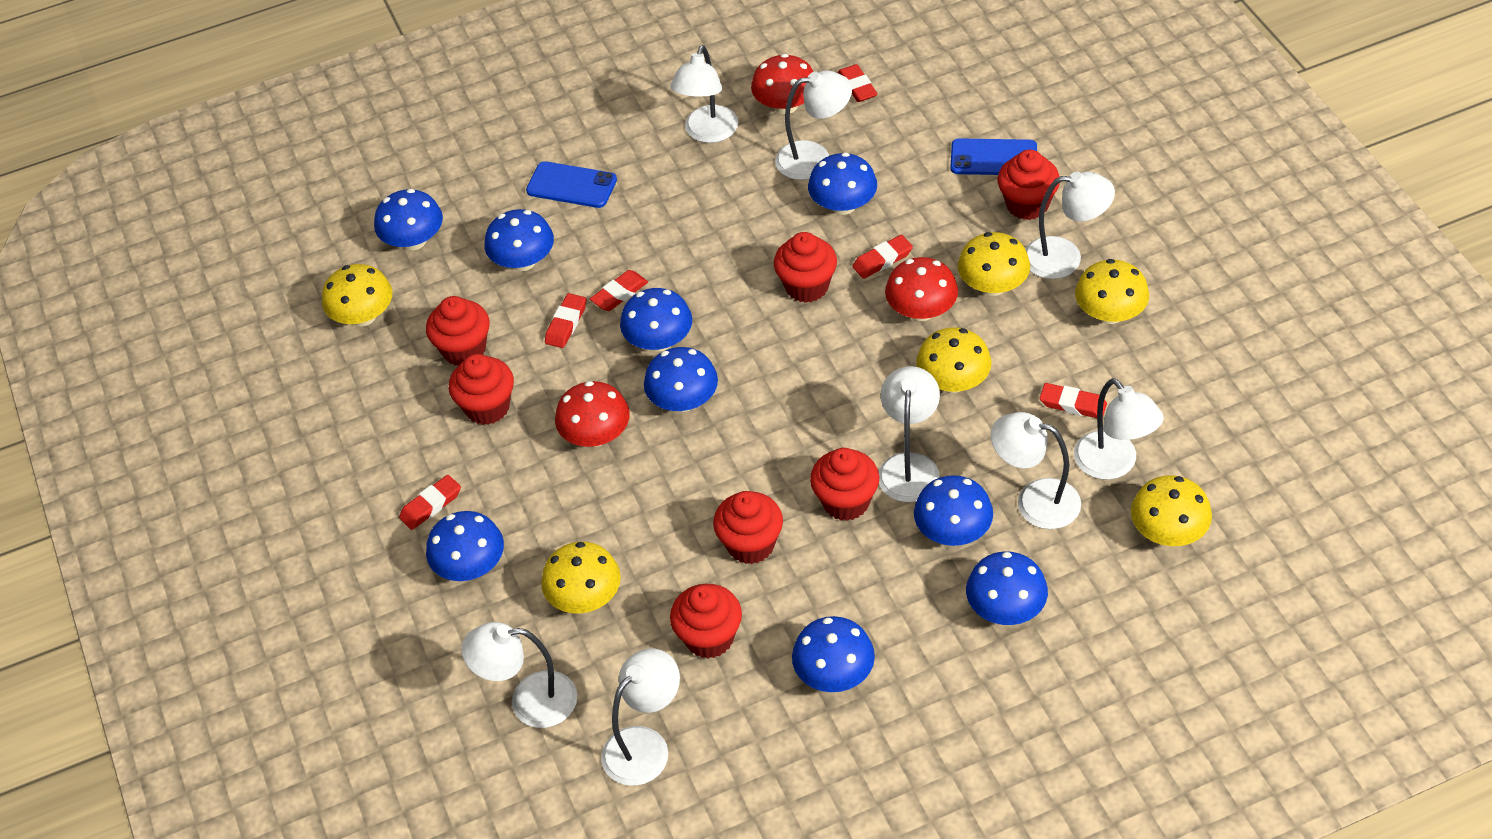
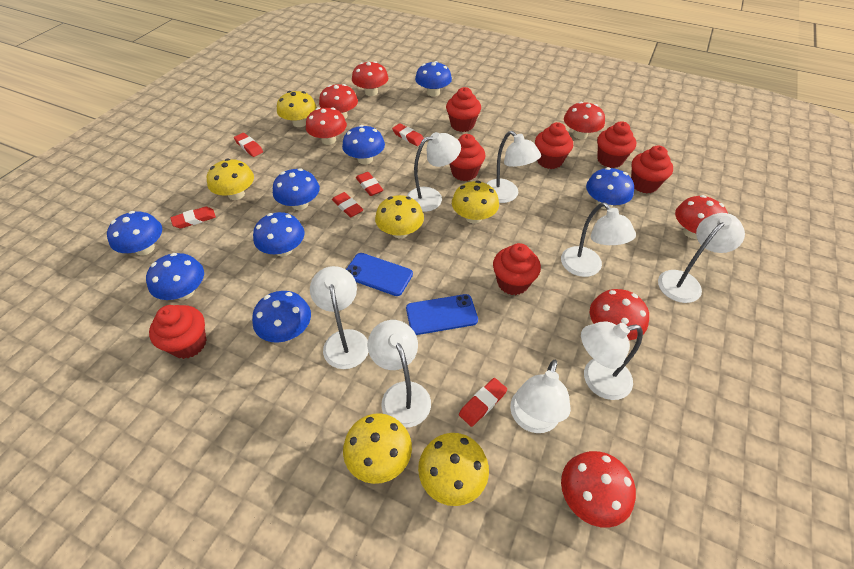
blue mushroom: [374,189,443,250] [426,511,504,581] [484,209,554,271] [620,288,692,352] [644,347,718,412] [792,616,875,692] [808,152,877,215] [914,475,993,546] [966,552,1048,625] = 9 -> [107,211,162,255] [146,253,204,300] [252,291,311,343] [253,212,304,256] [273,168,320,210] [342,125,385,164] [415,61,452,96] [586,167,634,209] = 8
red mushroom: [555,381,630,447] [751,54,814,114] [885,257,958,321] = 3 -> [306,107,347,145] [319,84,358,119] [352,61,388,96] [561,451,636,528] [564,102,605,139] [590,289,649,340] [675,195,728,239] = 7

